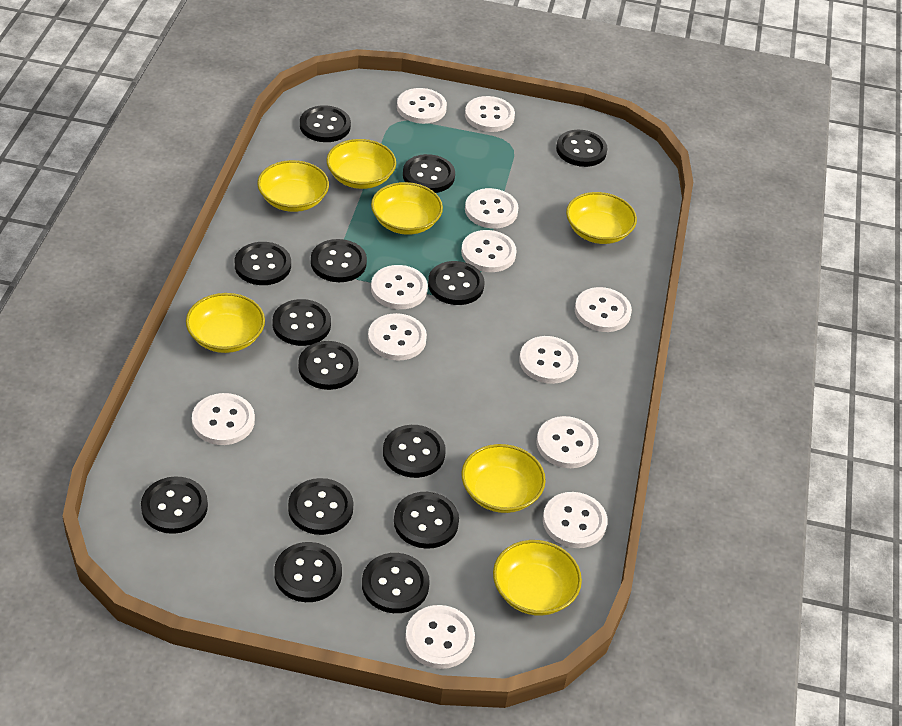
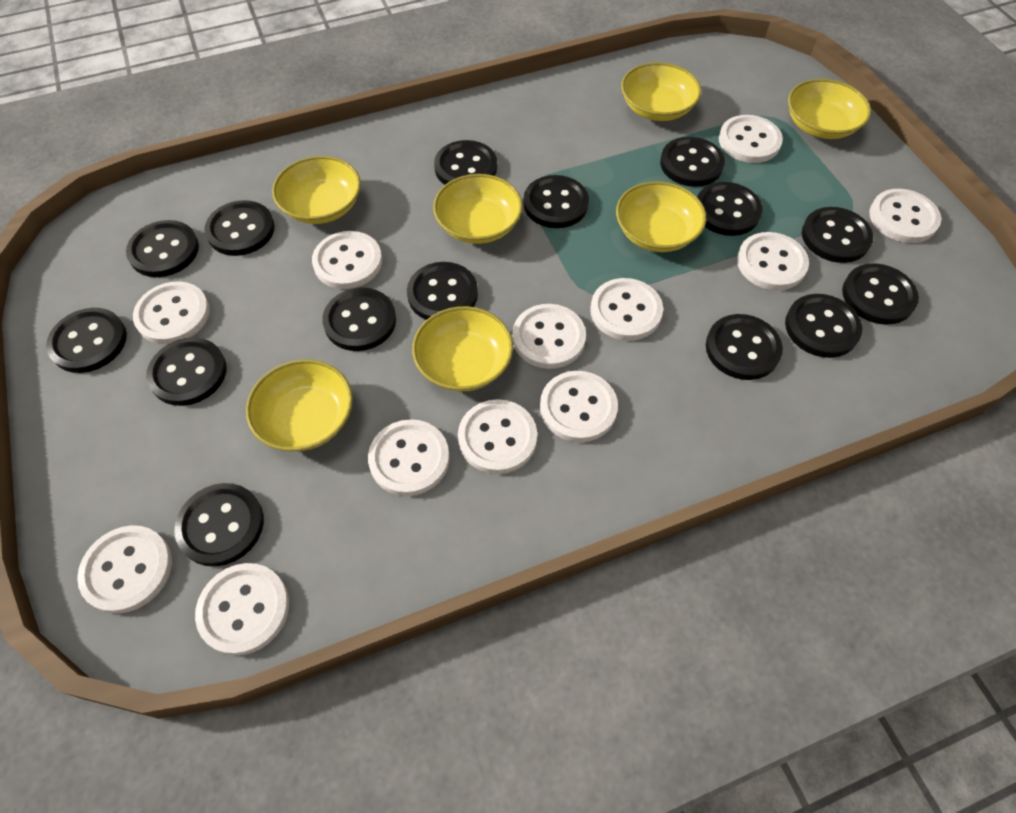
black button: [141,476,208,534] [235,242,291,285] [273,299,331,346] [274,542,342,602] [288,478,354,535] [298,341,358,390] [300,105,351,142] [311,239,367,282] [362,553,430,613] [383,425,446,478] [394,492,459,549] [403,154,455,193] [428,261,485,305] [556,130,608,167] = 14 -> [46,308,127,373] [126,220,199,277] [146,337,227,406] [174,483,264,567] [204,200,275,256] [322,288,396,351] [407,262,478,320] [434,140,497,185] [523,175,589,228] [660,137,725,187] [697,182,763,236] [706,314,783,380] [785,294,862,358] [802,207,873,263] [842,263,919,325] = 15

